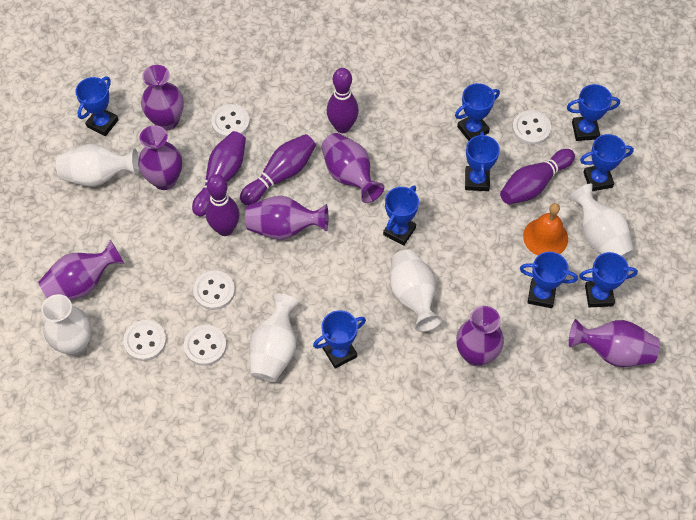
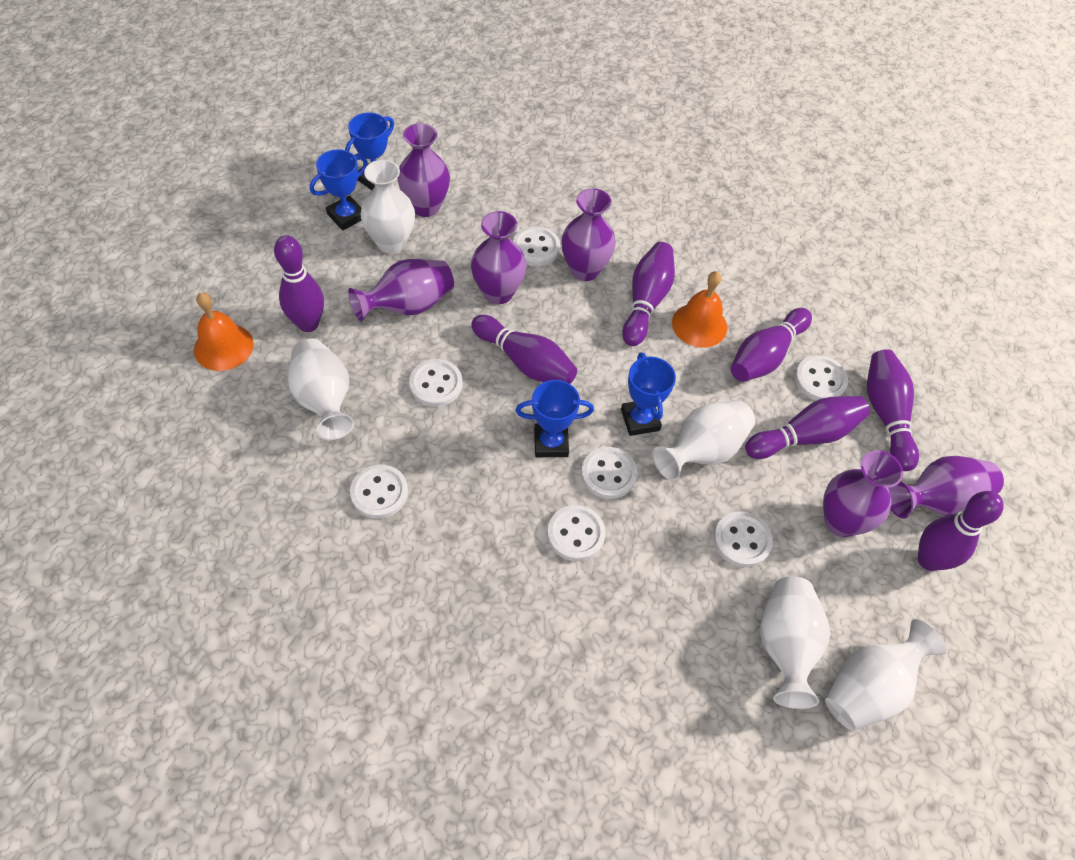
blue trophy: [75,77,118,136] [313,310,366,369] [383,185,419,246] [455,83,500,141] [465,131,500,191] [520,252,578,308] [567,84,620,141] [579,252,638,307] [580,134,634,191] = 9 -> [310,149,368,230] [345,112,394,190] [516,380,594,457] [621,353,676,436] = 4
orange bell: [523,203,568,256] = 1 -> [194,292,253,371] [672,271,727,348] = 2
purple bowling pin: [192,131,246,216] [206,174,239,236] [240,134,316,205] [327,68,359,133] [500,149,575,204] = 5 -> [274,235,324,332] [471,315,577,384] [622,242,675,346] [731,308,812,382] [745,396,870,459] [867,349,919,471] [918,491,1004,571] = 7
purple vase: [38,240,125,300] [138,125,182,190] [141,65,184,131] [245,196,328,240] [321,133,384,203] [456,306,504,366] [569,319,660,367] = 7 -> [348,259,454,322] [397,123,450,217] [471,211,526,304] [561,188,616,281] [823,450,903,537] [888,456,1004,519] = 6
white button: [123,320,166,361] [184,325,227,366] [193,270,235,310] [211,104,250,138] [512,110,551,145] = 5 -> [350,465,408,519] [409,359,463,407] [513,226,560,266] [547,505,605,561] [581,447,637,499] [714,511,773,567] [795,355,848,401] = 7

